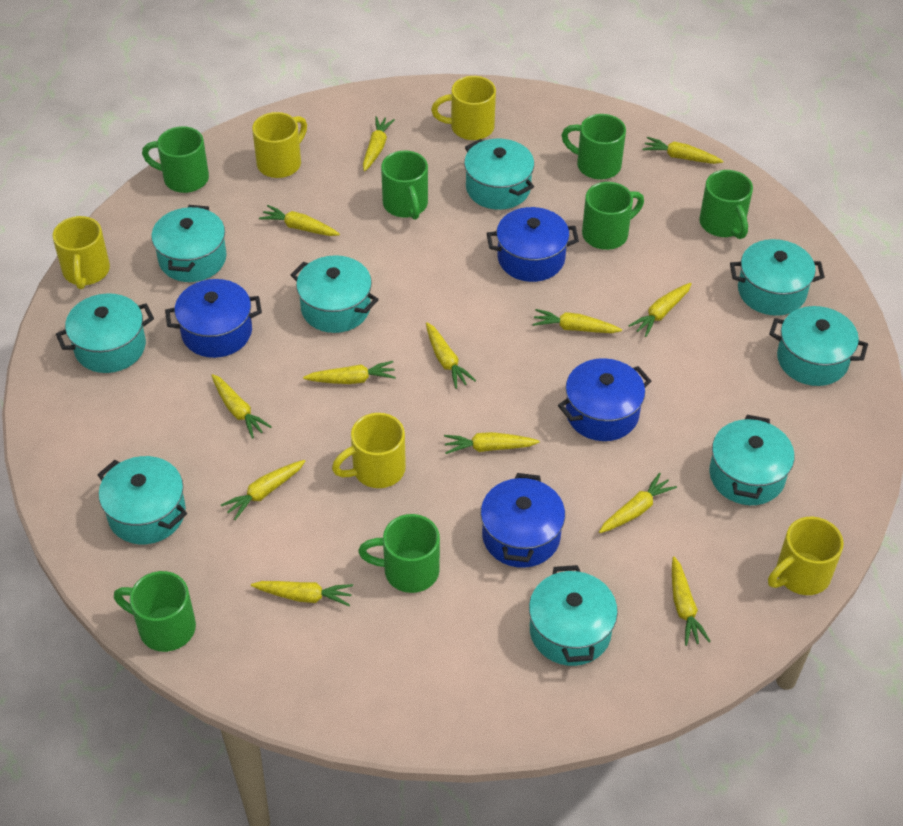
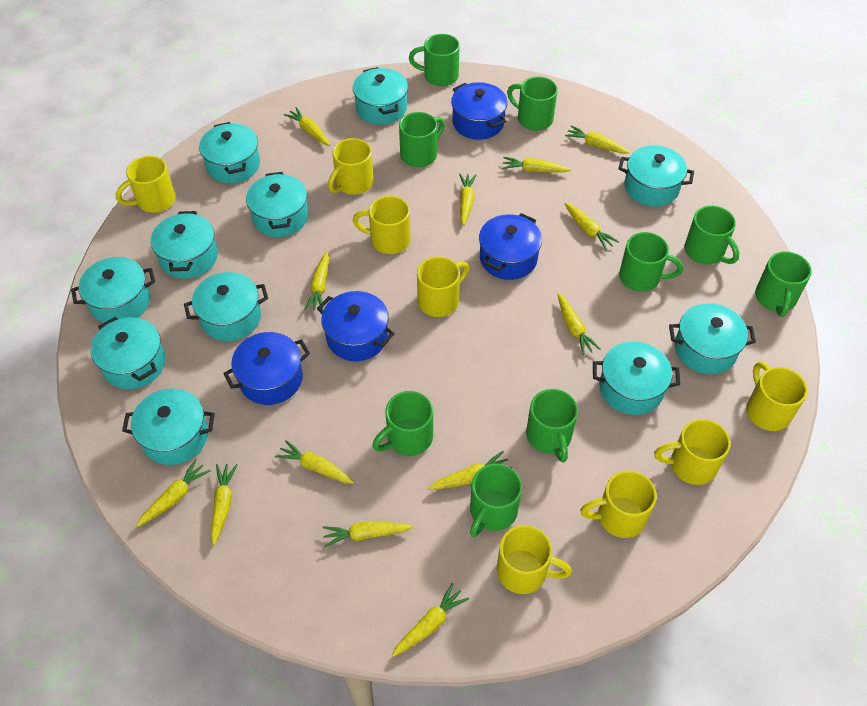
green mug: [114,571,196,652] [142,126,209,193] [358,514,440,593] [381,150,428,220] [562,114,626,180] [582,182,644,250] [699,170,753,239] = 7 -> [372,391,433,456] [399,112,445,167] [409,34,460,86] [470,464,522,537] [507,76,558,131] [526,389,578,463] [619,232,683,292] [684,206,739,264] [755,251,812,317] = 9
turquoise pot: [56,293,154,373] [98,456,187,544] [151,205,227,282] [291,255,379,333] [464,139,534,210] [529,565,618,666] [709,415,795,505] [730,239,825,316] [769,306,868,386] = 9 -> [71,257,155,323] [91,317,166,389] [122,388,215,465] [151,211,218,279] [184,272,268,341] [199,122,260,183] [246,172,308,237] [353,67,408,125] [593,341,680,415] [618,146,694,207] [669,303,756,374] = 11
yellow mug: [53,216,110,289] [252,112,307,178] [332,413,406,488] [431,76,496,140] [768,517,844,595] = 5 -> [116,156,176,213] [328,138,374,195] [352,196,411,254] [417,256,469,317] [497,525,572,594] [580,471,657,538] [654,419,731,485] [746,362,807,431] = 8

